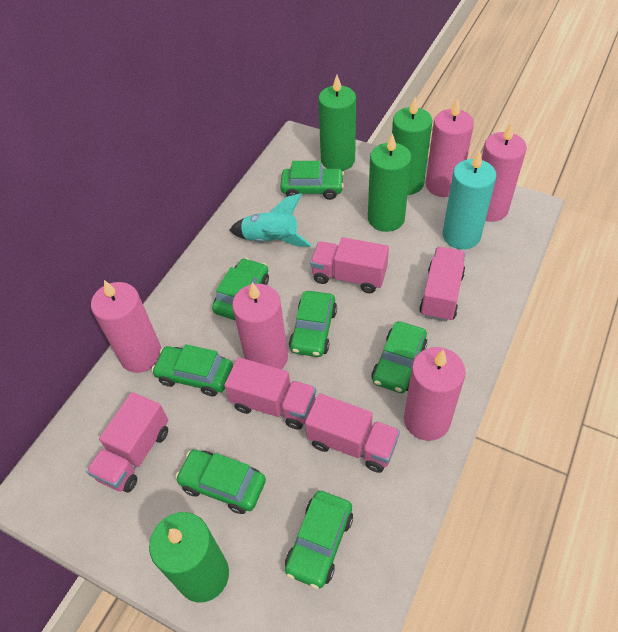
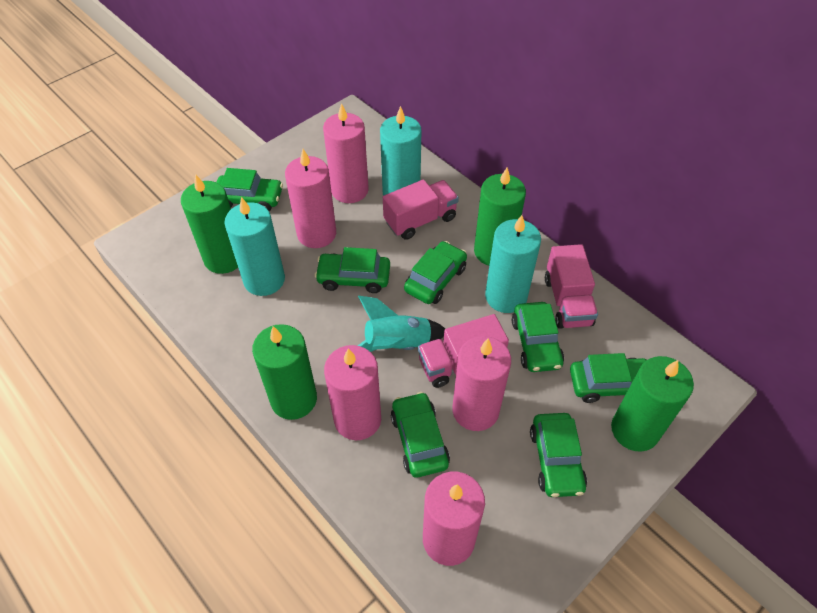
pink truck: [86,392,168,493] [224,357,316,430] [305,393,400,473] [310,237,389,293] [419,247,466,322] = 5 -> [383,180,459,240] [418,314,509,388] [545,244,598,329] = 3
turquoise candle: [442,151,496,249] = 1 -> [224,197,285,296] [380,106,421,196] [485,215,541,313] = 3

